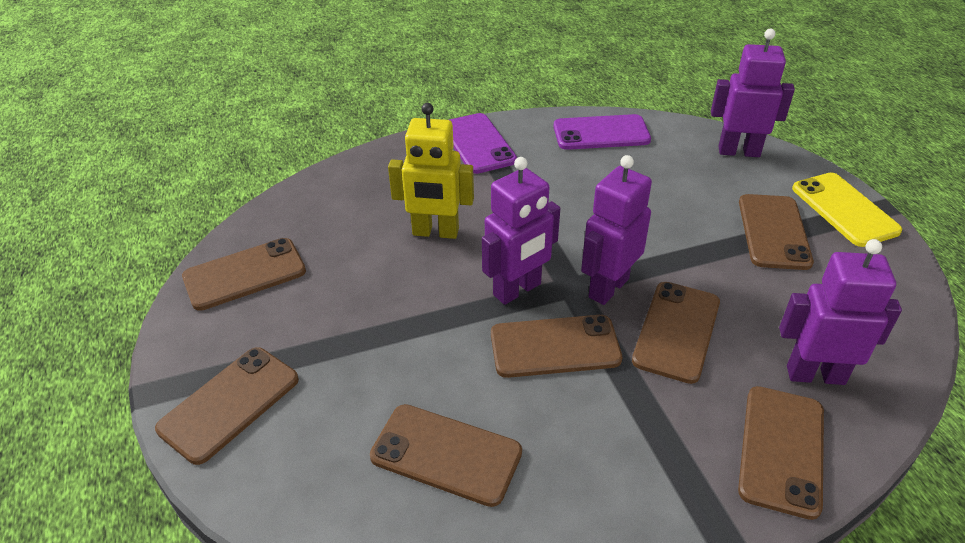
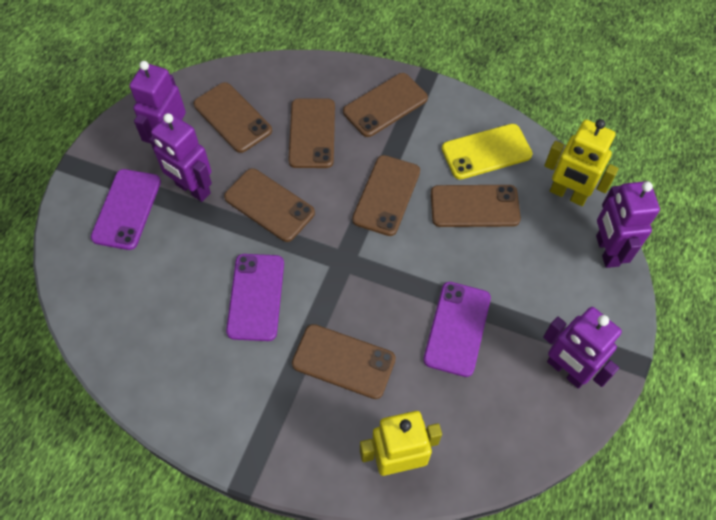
purple phone: [449,113,517,174] [553,114,651,150] = 2 -> [91,169,161,250] [226,254,284,341] [423,282,491,377] = 3
yellow robot: [388,103,474,239] = 1 -> [360,411,442,476] [544,119,619,206] = 2

